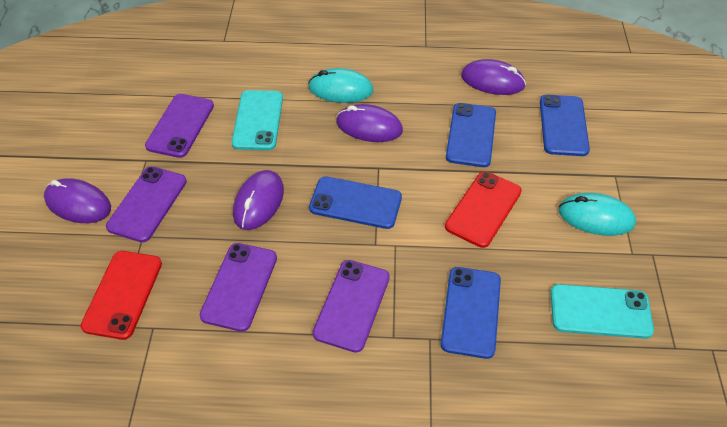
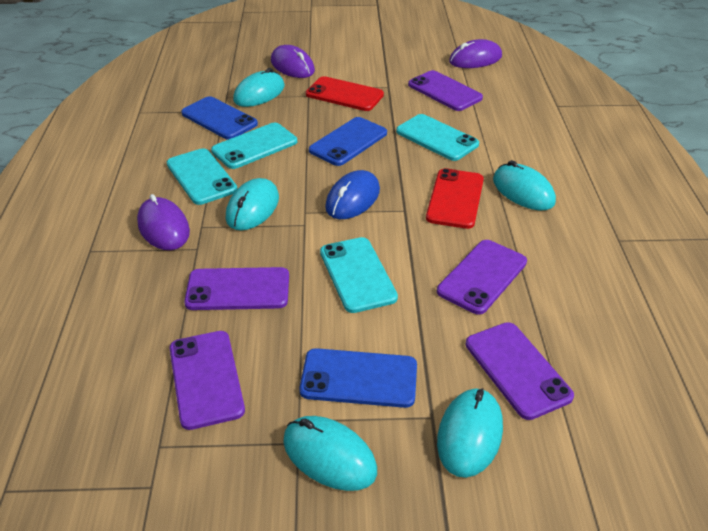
blue mouse: none = 0 -> [325,170,380,219] = 1
blue phone: [309,176,402,229] [441,267,501,359] [446,103,496,167] [540,95,590,156] = 4 -> [181,96,258,140] [300,348,417,408] [309,117,387,166] = 3
purple mouse: [44,178,111,223] [233,170,284,230] [336,104,403,142] [461,59,526,95] = 4 -> [137,194,190,250] [271,45,315,78] [449,39,502,68] = 3
purple phone: [106,166,187,242] [145,94,214,158] [200,243,277,332] [313,260,390,353] = 4 -> [170,331,245,430] [184,267,289,310] [408,70,483,111] [437,240,527,315] [466,322,574,420] = 5
turquoise mouse: [308,68,373,103] [558,193,636,236] = 2 -> [226,178,279,230] [233,68,285,107] [283,416,377,491] [437,388,503,478] [493,160,556,210] = 5
turquoise phone: [232,90,283,150] [550,284,654,339] = 2 -> [167,148,237,205] [211,123,297,169] [320,237,398,313] [396,114,479,161] = 4

